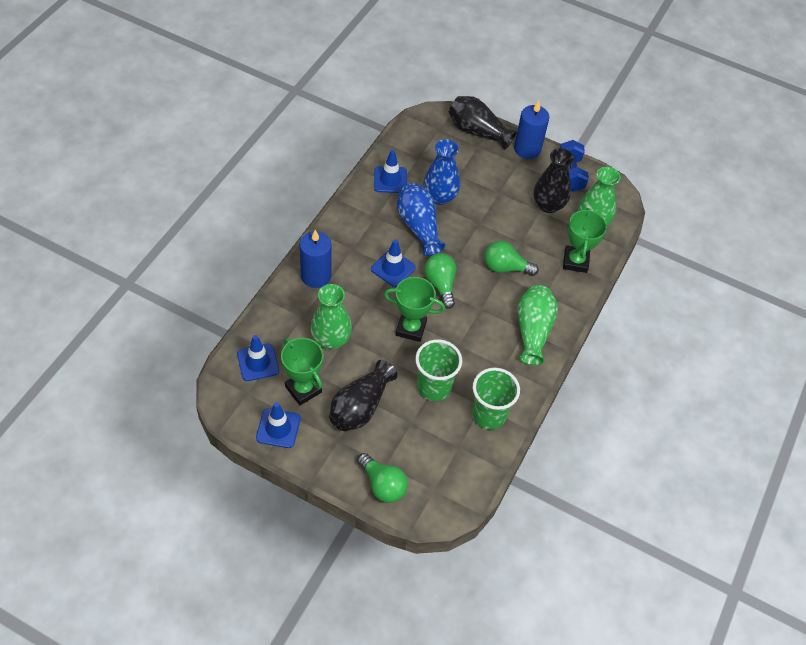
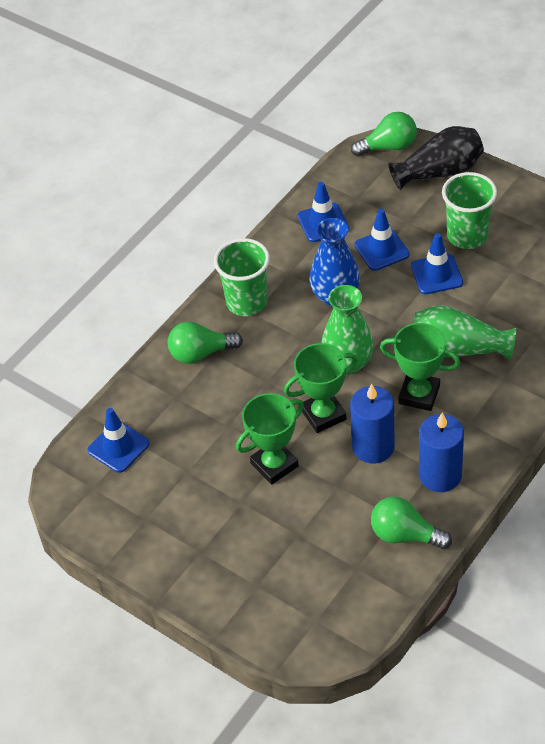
black vase: [329,360,398,431] [449,96,517,150] [534,148,574,213] = 3 -> [388,126,484,190] = 1
blue dumbbell: [560,140,589,192] = 1 -> none = 0
blue vase: [397,183,445,256] [423,139,460,205] = 2 -> [309,218,360,306] = 1
green vase: [311,284,352,349] [517,285,558,365] [578,167,621,226] = 3 -> [322,285,374,374] [413,305,516,360] = 2

